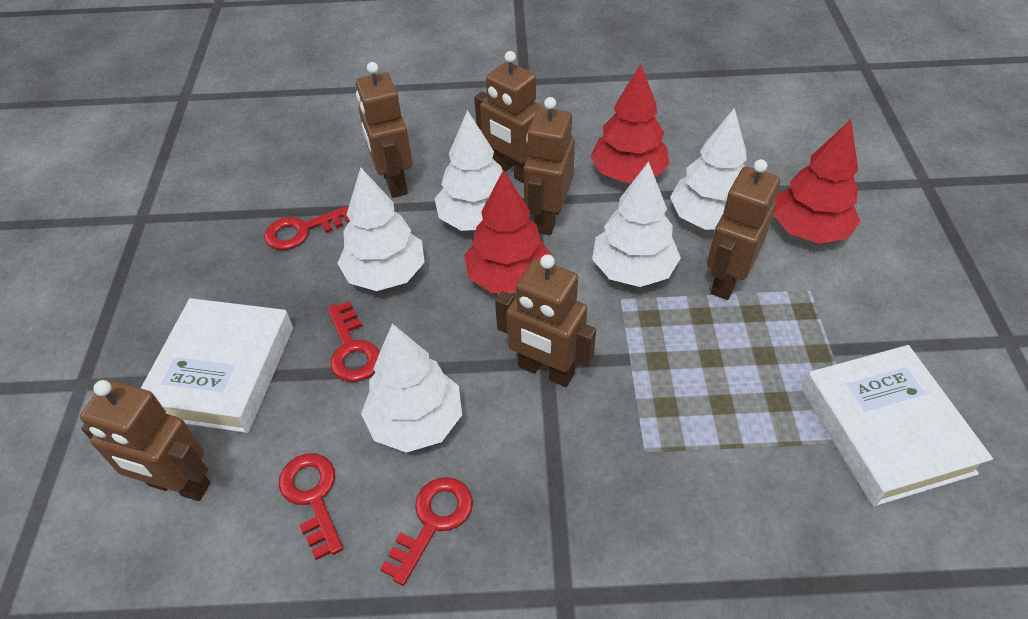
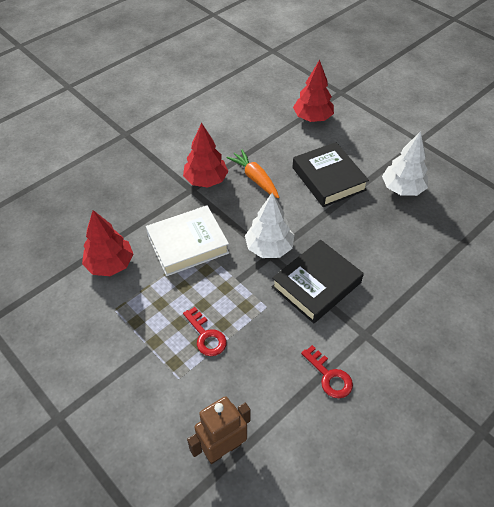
black book: none = 0 -> [272,240,364,323] [292,142,369,207] = 2
brown robot: [80,380,210,501] [356,62,413,198] [474,51,543,183] [495,255,596,387] [524,97,575,235] [707,159,780,300] = 6 -> [187,396,251,464] = 1
orange carrot: none = 0 -> [226,149,279,198] = 1
red key: [264,206,350,250] [279,453,343,560] [328,301,380,382] [380,477,473,586] = 4 -> [183,307,227,356] [301,345,353,398] = 2
white book: [141,298,293,433] [802,345,993,506] = 2 -> [146,205,229,276] = 1
white tree: [337,167,425,291] [361,323,462,453] [434,110,503,231] [592,161,681,287] [670,108,747,230] = 5 -> [245,193,294,258] [382,131,428,196] = 2

